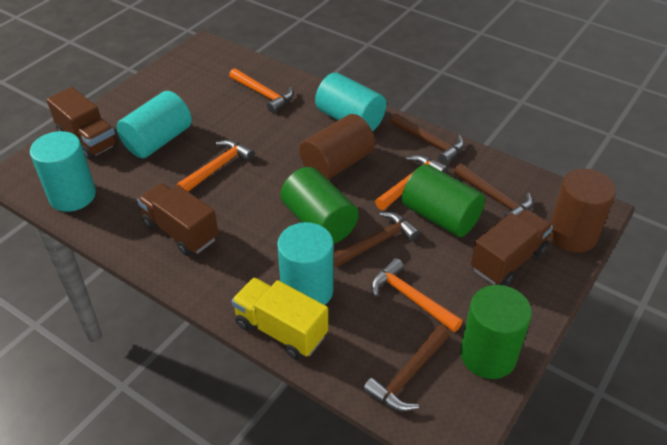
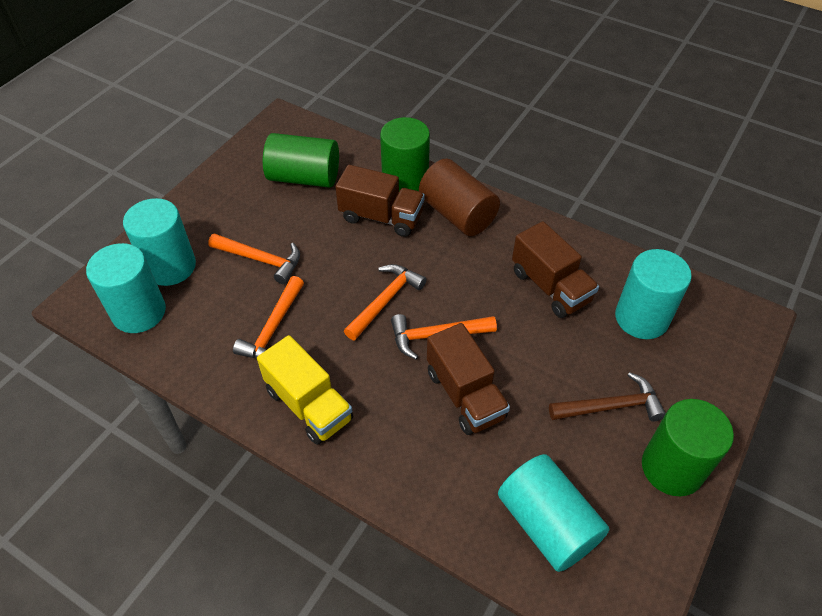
brown cylinder: [299,114,375,180] [549,169,616,252] = 2 -> [419,159,500,236] = 1
brown hammer: [333,212,420,267] [363,325,450,411] [390,114,464,165] [454,163,533,217] = 4 -> [549,372,666,421] = 1

